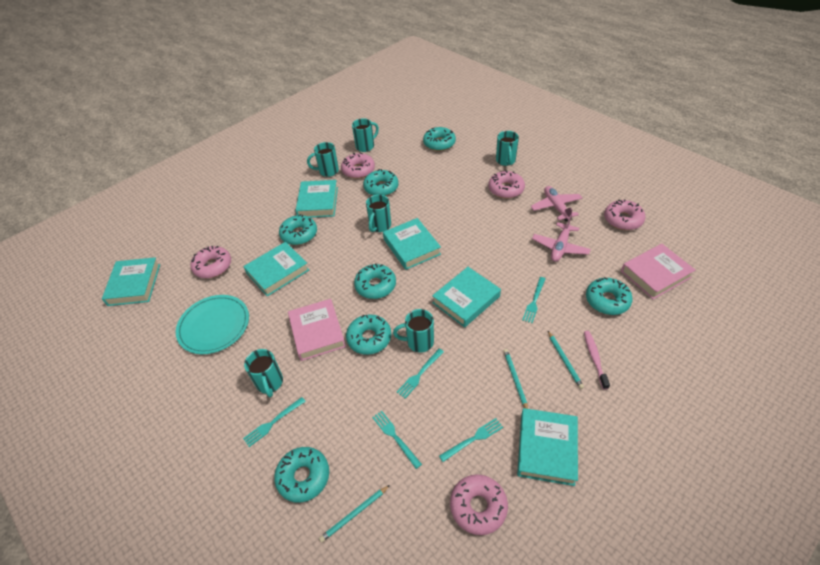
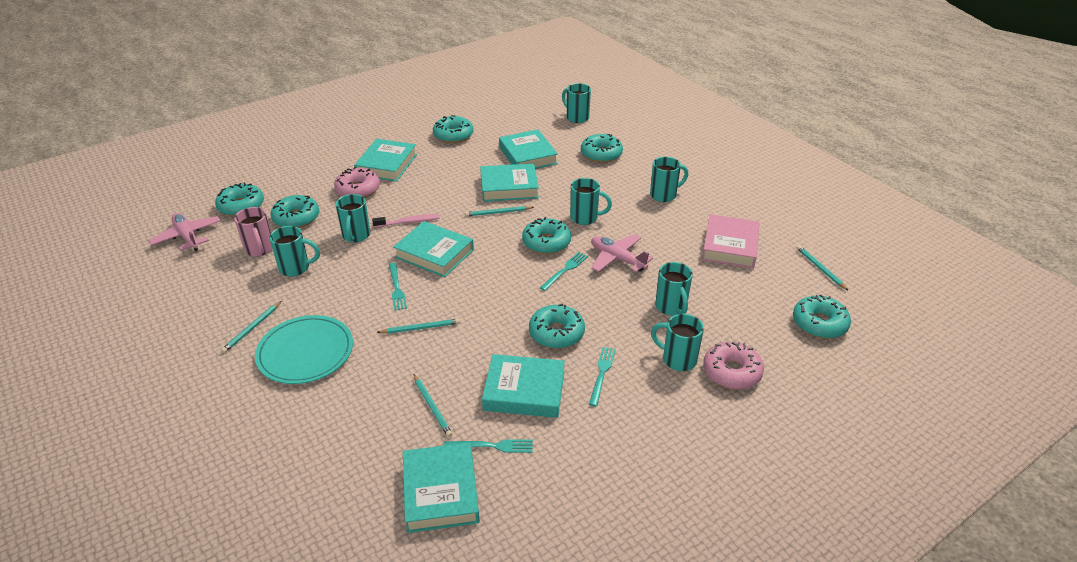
pink book: [288,299,346,361] [621,244,696,299] = 2 -> [702,214,760,268] = 1
pink donut: [190,246,231,278] [341,153,375,179] [450,474,508,535] [488,170,525,199] [604,199,645,230] = 5 -> [334,167,380,198] [703,342,764,390] = 2
pink mug: none = 0 -> [234,207,272,256] = 1
turquoise fork: [243,397,306,447] [372,411,422,469] [397,348,444,399] [439,418,503,462] [522,277,546,323] = 5 -> [389,263,407,310] [444,439,533,453] [540,252,588,291] [589,347,616,407] = 4
turquoise mug: [244,349,283,397] [307,142,339,177] [352,118,379,152] [366,195,391,232] [393,309,434,353] [496,131,519,166] = 6 -> [269,226,320,277] [335,194,370,243] [562,83,591,123] [570,178,612,225] [650,157,688,202] [651,314,704,371] [655,262,693,316] = 7
turquoise pencil: [319,485,390,542] [504,349,528,409] [548,331,584,389] = 3 -> [221,301,281,353] [376,319,460,334] [414,375,453,437] [465,206,534,217] [796,245,849,291] = 5

